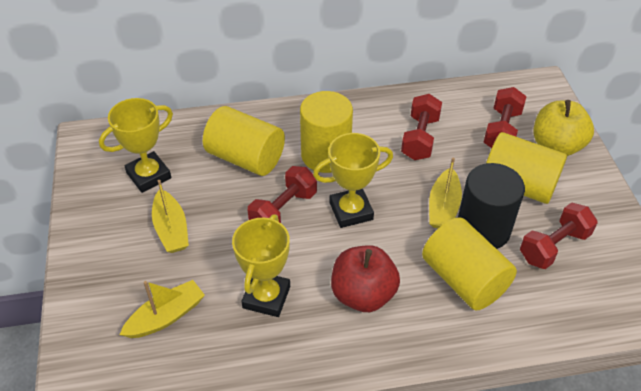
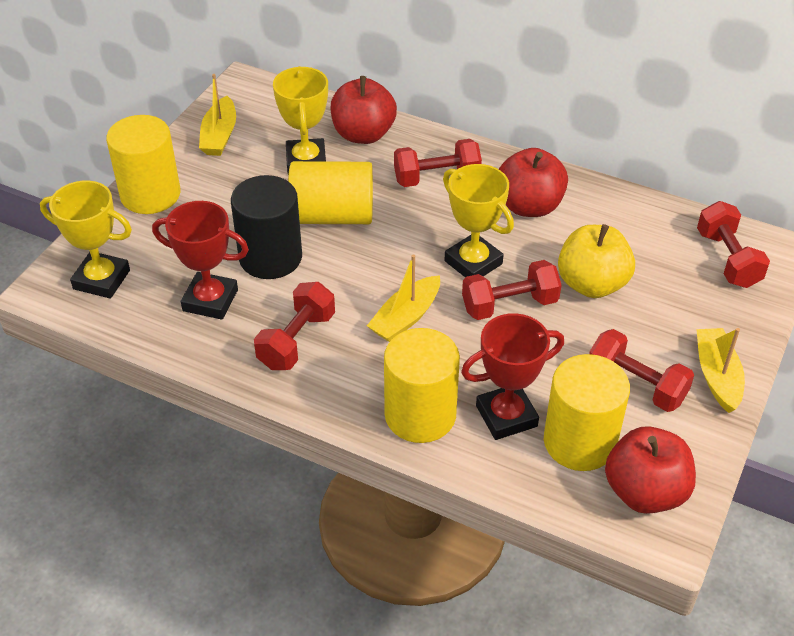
red apple: [331,245,400,312] = 1 -> [330,76,397,144] [499,148,568,217] [605,426,696,514] = 3
red dumbbell: [248,166,317,223] [401,94,442,160] [484,87,527,148] [520,203,598,269] = 4 -> [254,282,335,370] [394,139,482,187] [462,260,561,320] [589,329,694,412] [697,201,770,288] = 5
red trophy: none = 0 -> [152,201,249,320] [461,313,564,440] = 2

